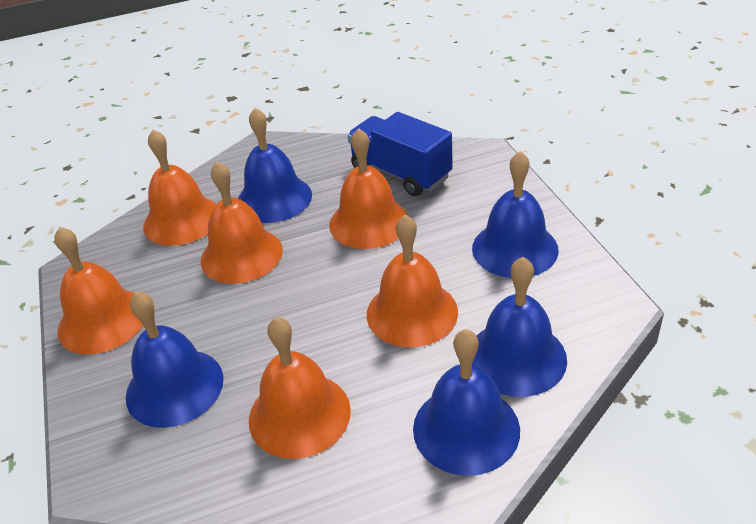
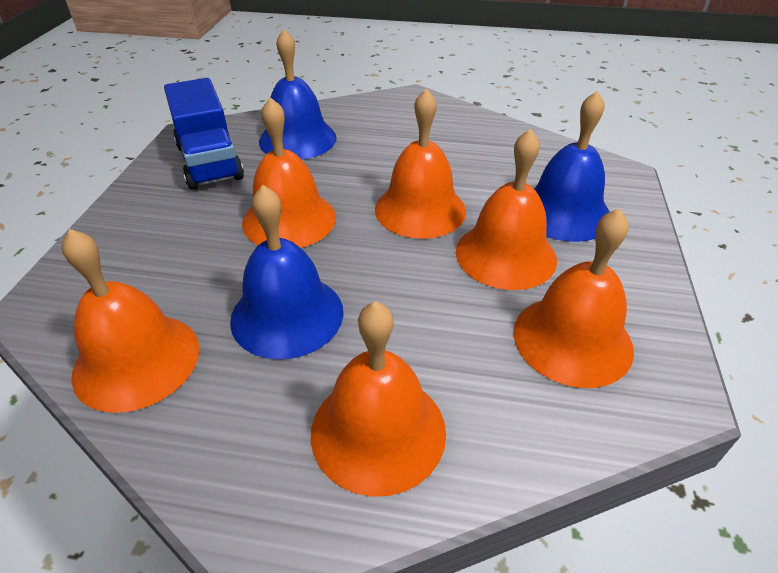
blue bell: [126,291,224,428] [238,108,312,223] [413,329,520,476] [472,151,559,278] [472,257,567,397] = 5 -> [230,185,343,360] [259,29,337,160] [534,91,610,242] = 3

